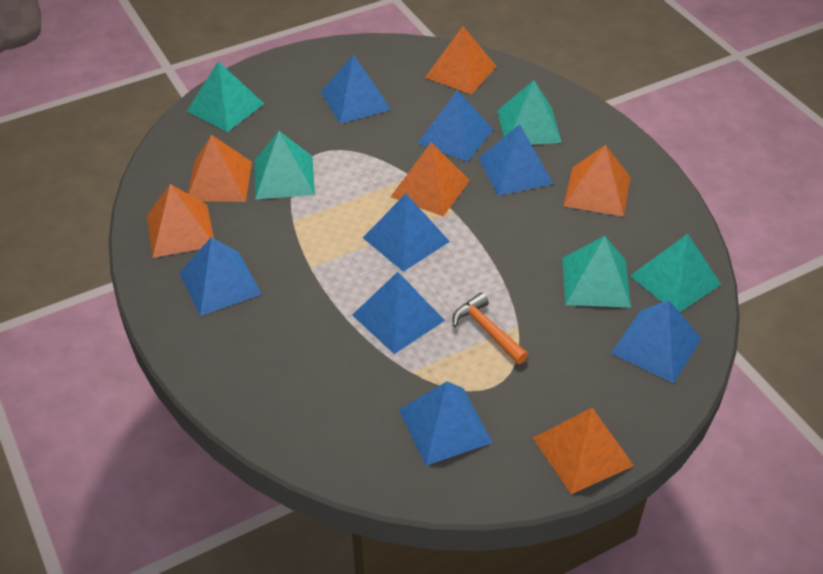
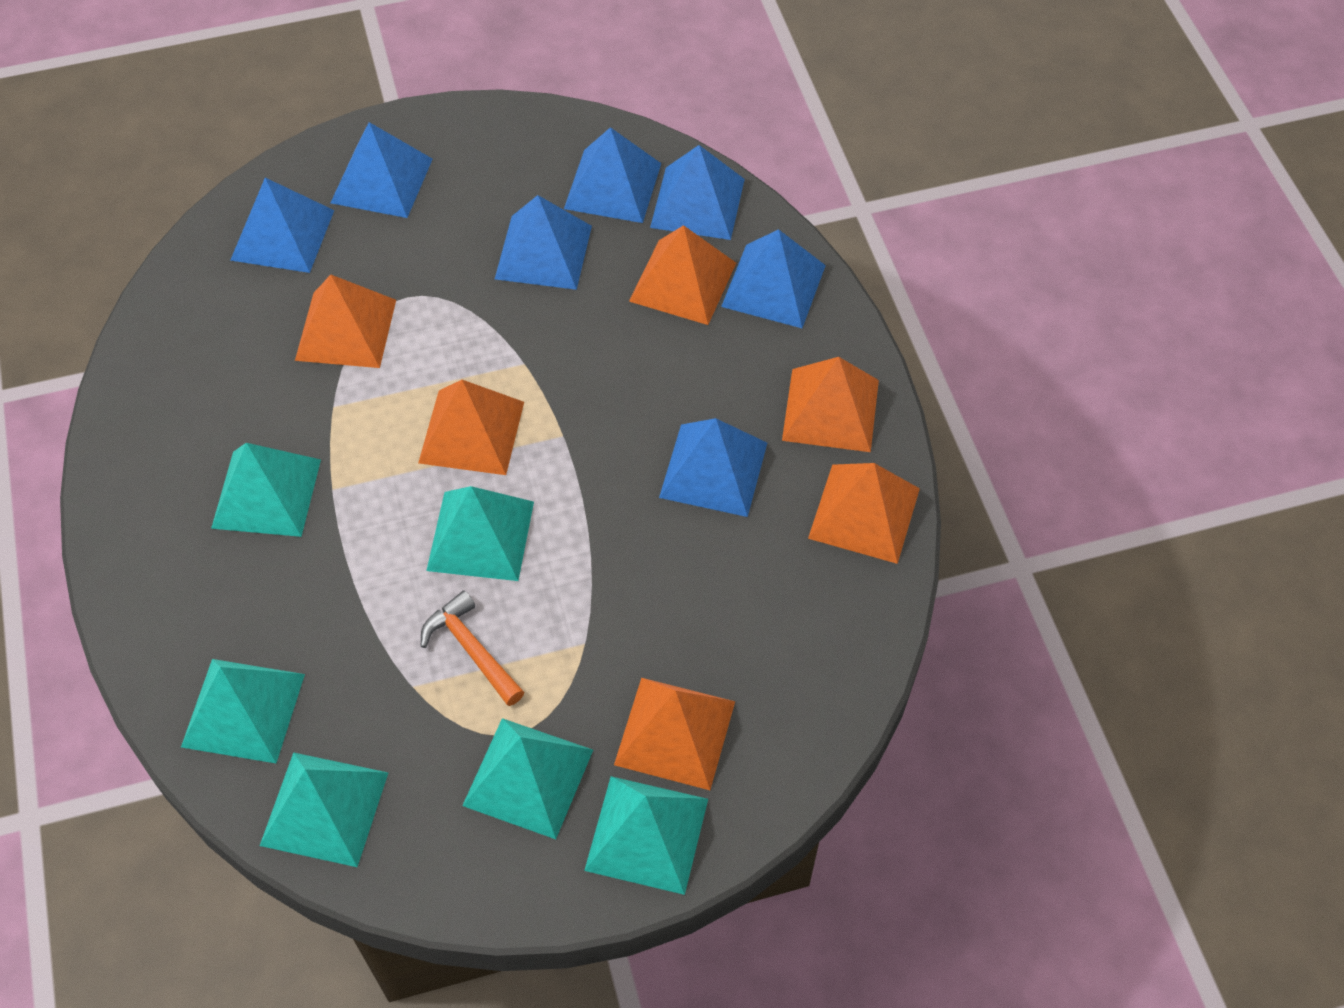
blue pyramid: [179,237,262,316] [321,55,391,124] [352,272,445,354] [363,194,450,272] [399,381,493,466] [418,90,493,162] [479,124,553,196] [611,300,702,383] = 8 -> [230,178,334,273] [331,122,433,218] [495,195,592,290] [564,127,661,223] [650,145,745,240] [659,418,767,517] [721,229,826,328] = 7
turquoise pyramid: [187,61,264,132] [255,131,315,199] [497,80,562,145] [563,236,631,308] [630,234,721,312] = 5 -> [181,659,305,763] [211,443,321,537] [260,752,388,867] [426,486,534,581] [462,718,593,839] [584,776,708,895] = 6

